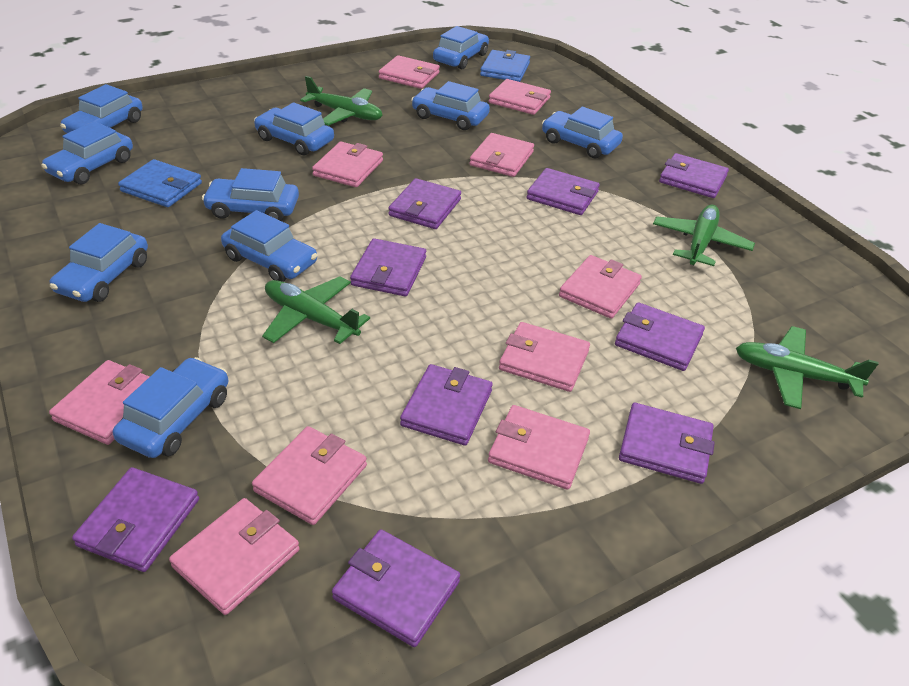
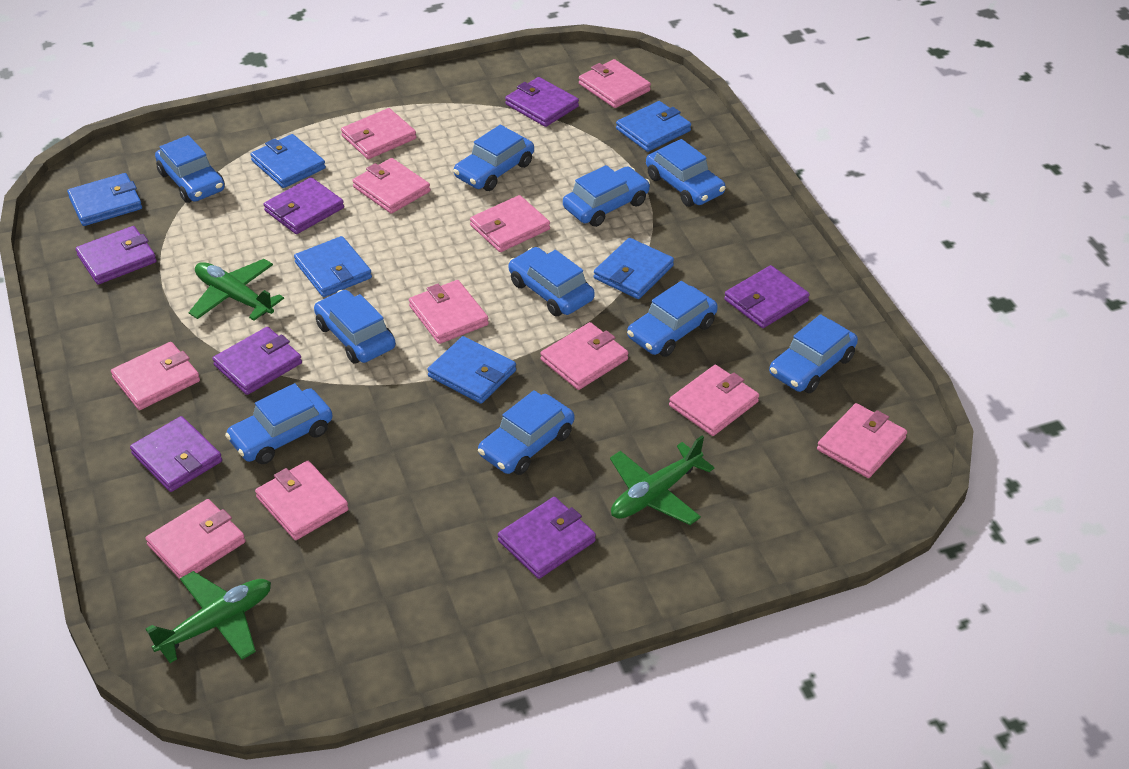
blue wallet: [118,159,202,207] [480,50,530,82] = 2 -> [67,173,142,226] [250,134,326,188] [294,236,372,297] [427,336,516,404] [594,238,674,299] [616,101,691,152] = 6
green plane: [262,276,370,344] [300,76,383,126] [653,205,755,266] [736,326,879,409] = 4 -> [146,571,271,663] [188,259,284,321] [610,436,714,525] = 3
pink wallet: [49,360,149,445] [169,498,300,615] [252,426,367,525] [312,142,383,187] [379,55,440,89] [469,133,534,177] [488,405,590,490] [489,79,551,115] [499,322,590,392] [559,255,642,319] = 10 -> [111,342,200,410] [145,499,245,579] [255,461,349,540] [341,108,416,159] [352,158,430,214] [409,280,489,344] [470,195,550,252] [540,322,628,390] [579,59,651,108] [669,365,759,436] [817,403,907,478] = 11
purple wallet: [72,467,199,572] [332,529,460,647] [350,238,426,296] [388,178,461,229] [400,364,493,446] [526,168,600,215] [615,302,705,371] [619,403,715,484] [659,153,729,198] = 9 -> [76,226,157,284] [130,416,222,492] [213,327,302,395] [264,177,344,234] [498,497,596,579] [505,77,579,127] [724,265,810,328] = 7

